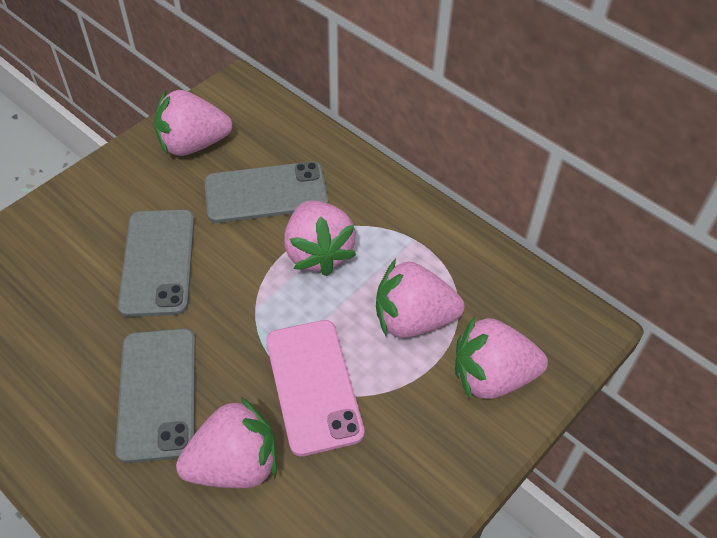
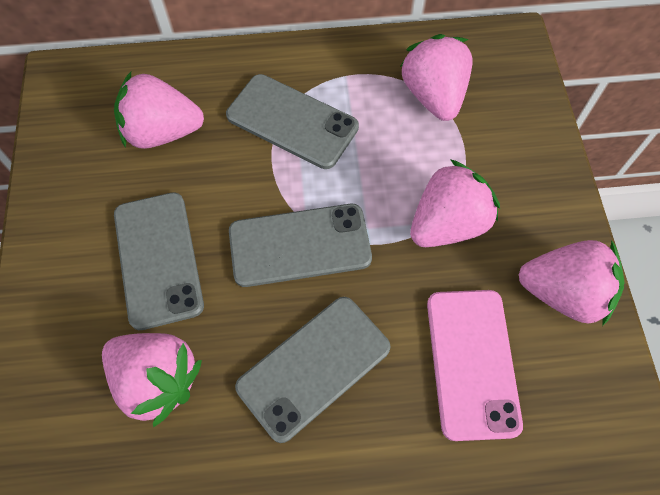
grey phone: [115,328,196,463] [118,210,195,317] [204,162,328,223] = 3 -> [114,192,204,330] [226,74,359,169] [229,204,372,287] [235,297,391,443] = 4

